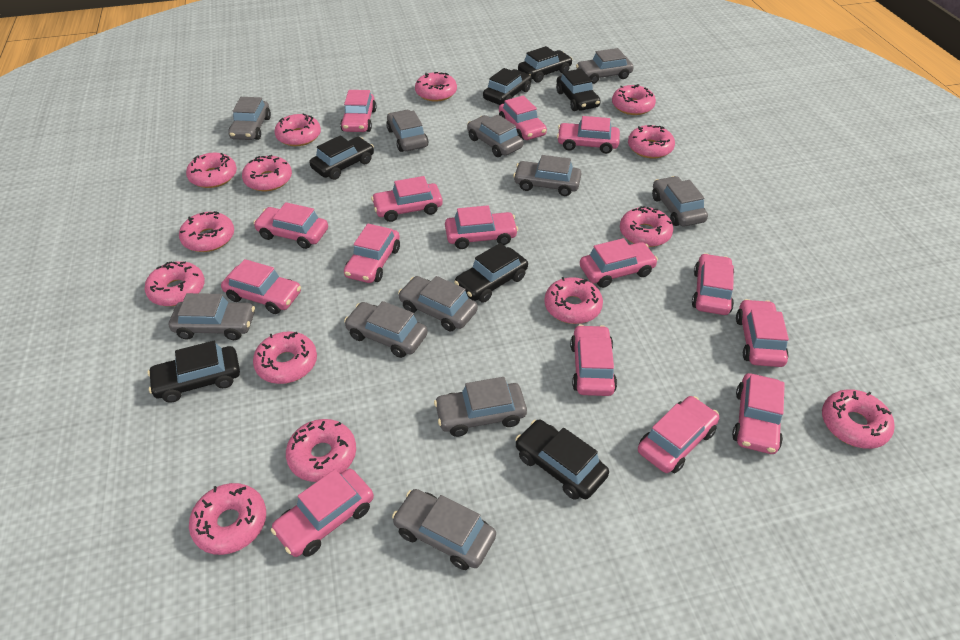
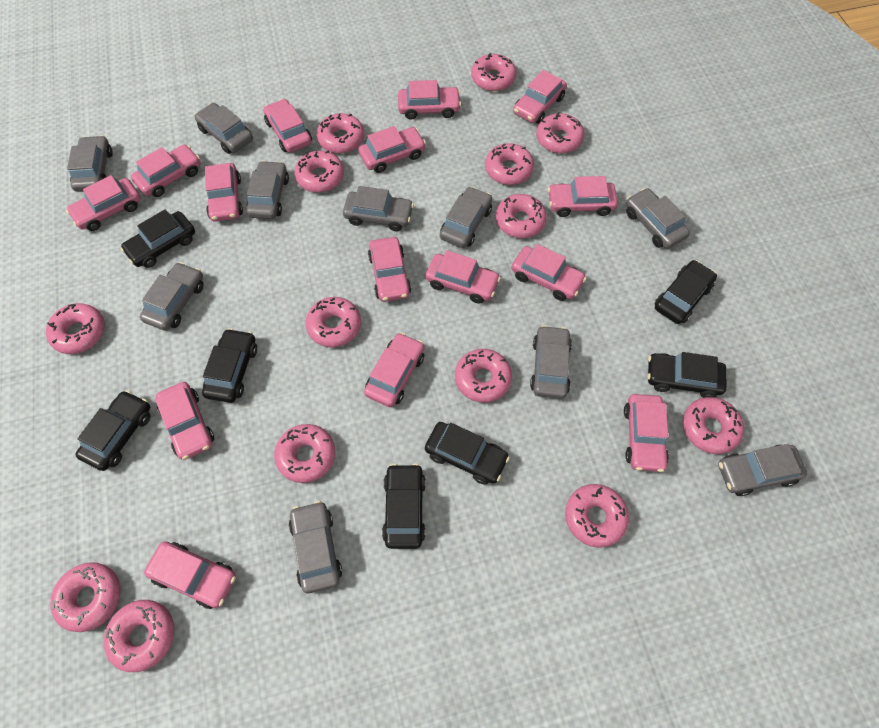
grey car: [169,293,255,340] [228,97,271,140] [344,301,428,358] [386,110,428,152] [392,489,496,570] [398,276,478,331] [434,377,527,437] [467,115,523,157] [513,155,582,196] [576,48,634,84] [652,176,708,227] = 11 -> [67,135,113,192] [140,262,204,331] [195,103,253,154] [246,161,289,219] [289,501,342,593] [343,186,414,231] [440,187,492,248] [530,325,572,399] [626,188,690,249] [718,444,807,496] = 10

